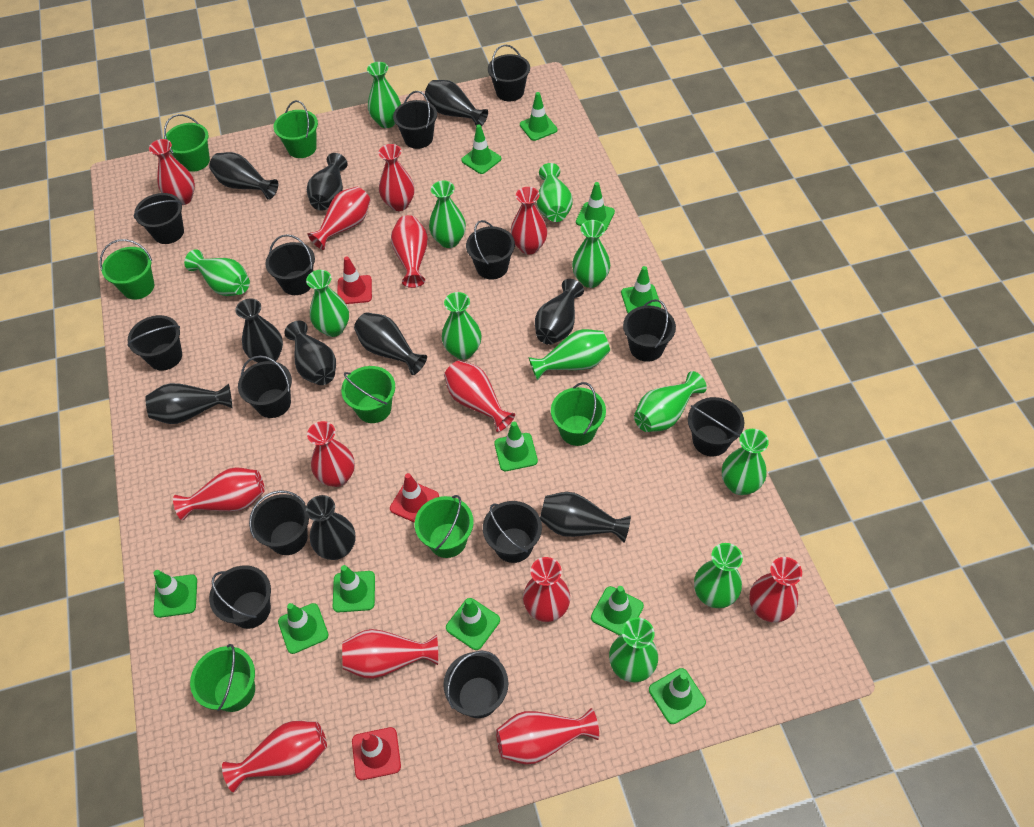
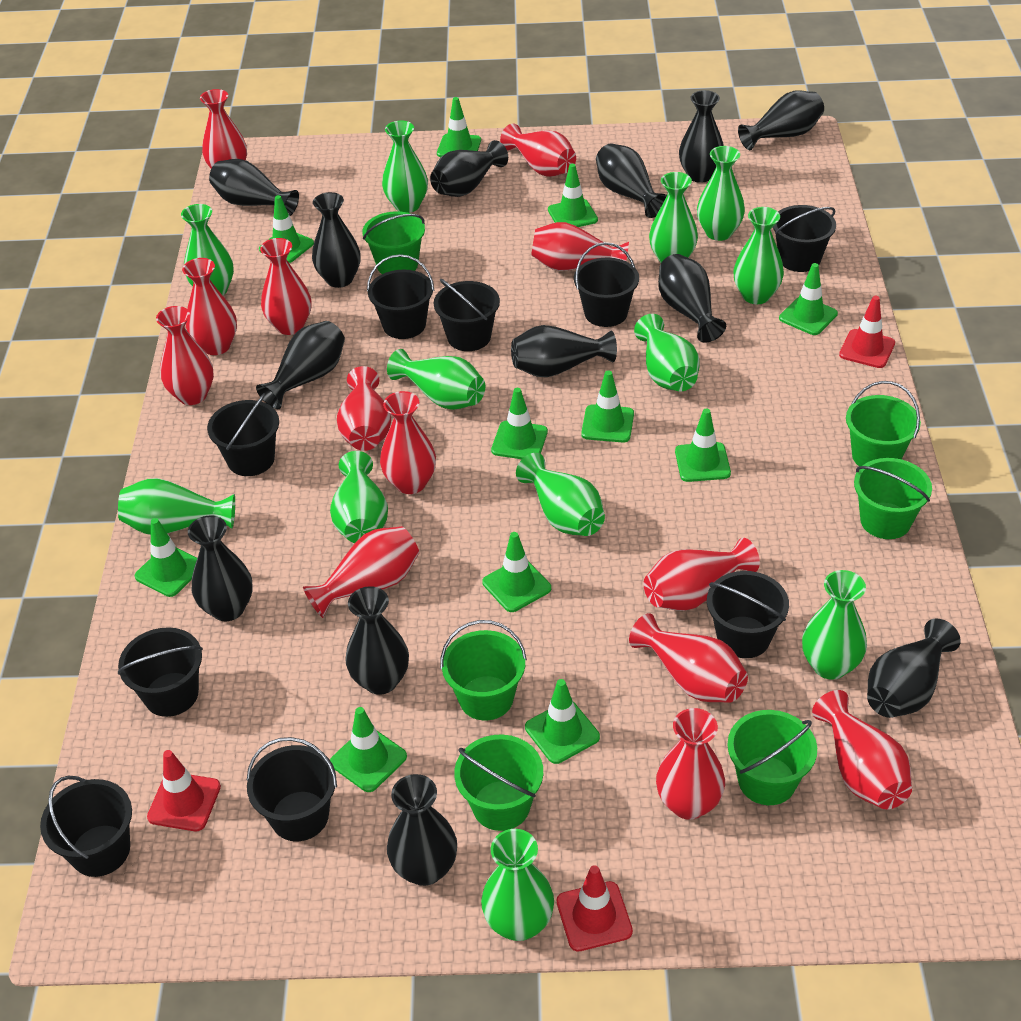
black bucket: [127,315,182,370] [134,193,184,244] [209,565,271,629] [238,356,292,418] [249,490,309,555] [265,234,315,295] [393,91,437,149] [443,651,508,718] [466,220,515,280] [483,501,542,563] [488,44,530,101] [623,299,676,362] [688,397,744,456] = 13 -> [40,776,132,877] [118,627,203,717] [207,394,279,476] [247,737,337,841] [367,254,434,339] [434,279,500,351] [574,242,639,327] [707,571,789,658] [773,205,836,272] = 9
black vase: [145,383,232,424] [209,152,278,200] [235,298,283,363] [284,321,336,385] [306,495,355,560] [307,153,348,211] [354,312,427,375] [425,80,488,127] [535,279,584,345] [540,492,631,542] = 10 -> [188,515,253,621] [209,159,299,216] [256,321,345,409] [312,192,361,288] [345,586,409,695] [387,774,457,886] [430,140,508,197] [511,325,617,377] [596,143,667,218] [658,254,726,343] [679,90,724,183] [738,91,824,150] [867,618,961,718] = 13
green bucket: [100,239,154,300] [164,114,210,172] [190,644,255,712] [274,100,318,158] [341,366,395,423] [415,495,474,558] [551,382,606,446] = 7 -> [362,211,425,274] [440,620,527,721] [454,735,543,831] [728,710,817,805] [846,381,921,466] [854,458,932,539] = 6

